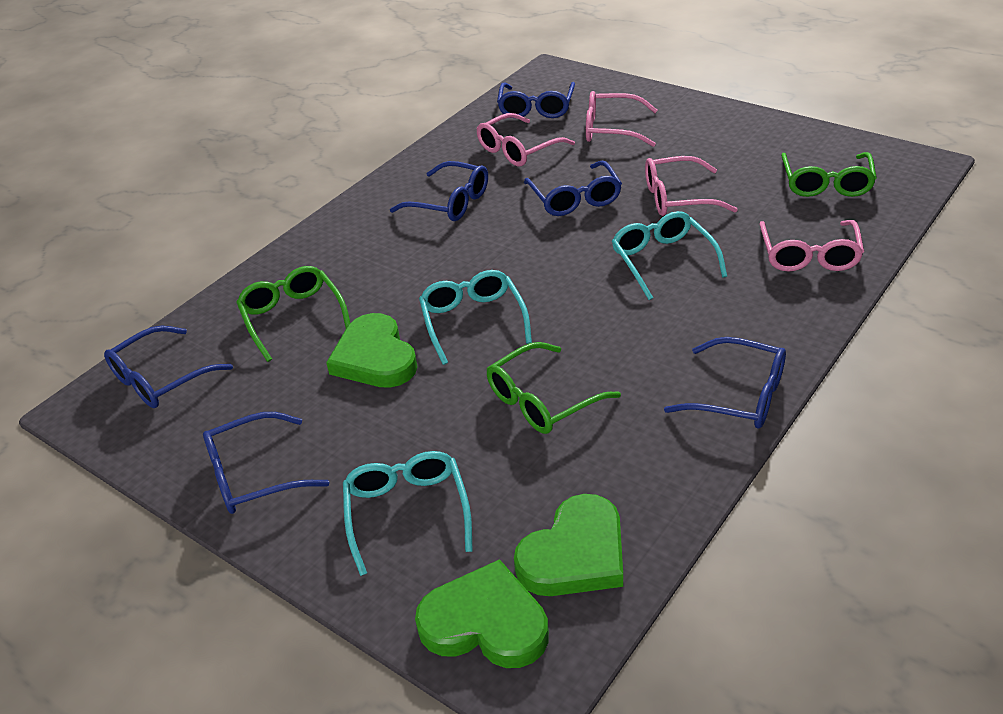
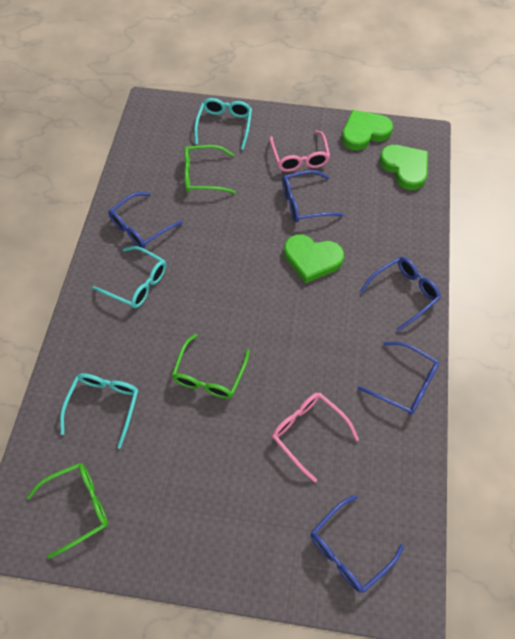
blue glasses: [104,325,233,408] [203,412,329,514] [390,161,488,221] [497,82,575,118] [524,160,622,216] [664,337,786,428] = 6 -> [108,192,183,249] [282,170,344,222] [311,495,404,593] [358,342,439,415] [360,257,441,332] = 5
pink glasses: [476,113,575,166] [586,91,657,147] [645,156,738,216] [759,220,864,272] = 4 -> [270,130,330,172] [272,393,359,482] = 2

